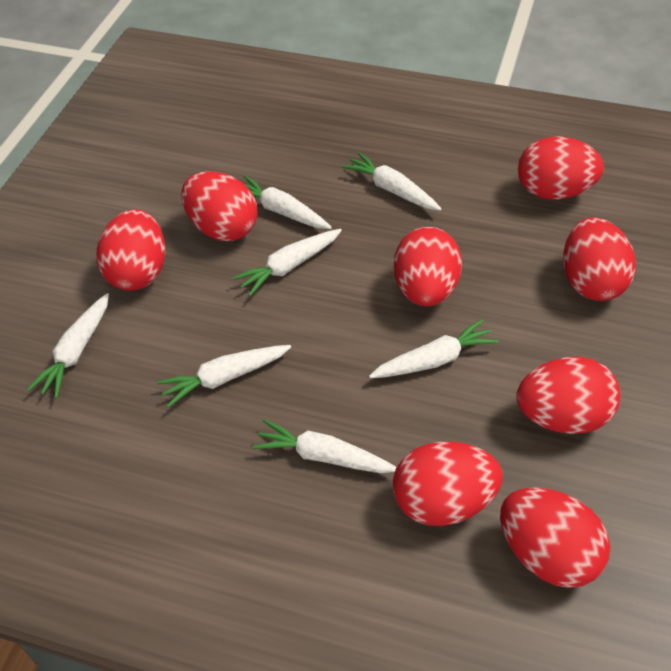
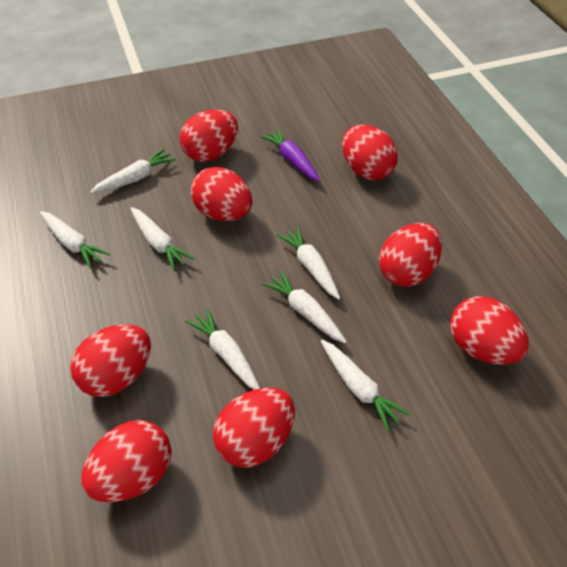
purple carrot: none = 0 -> [260,128,320,182] = 1

